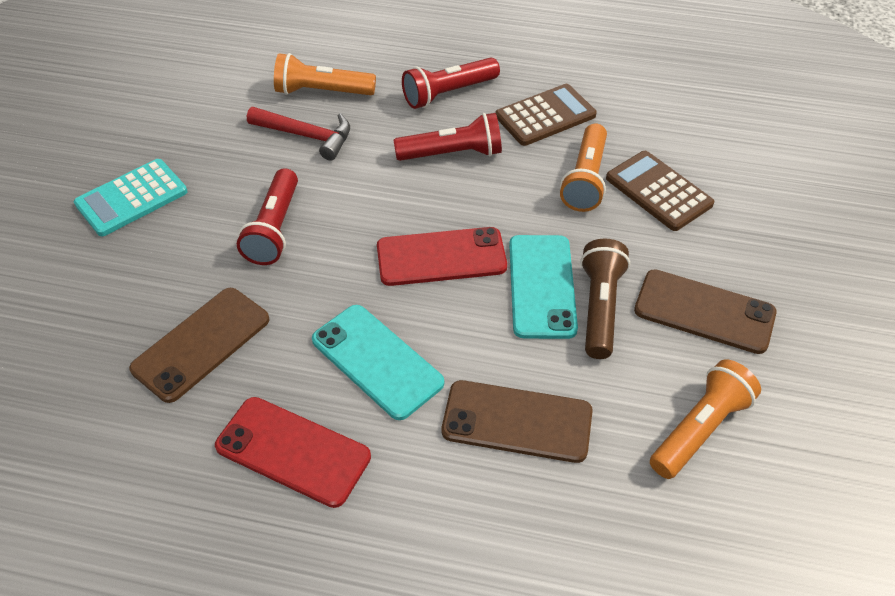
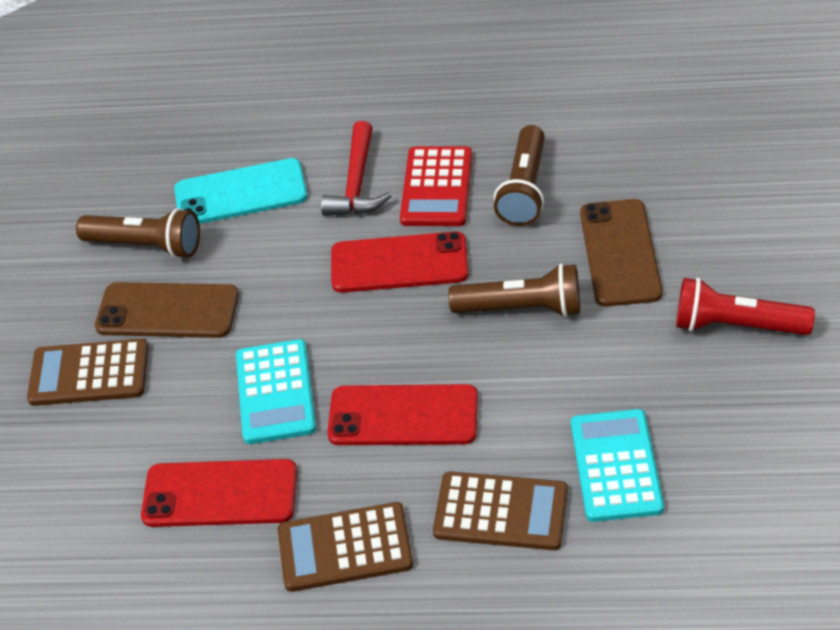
brown calculator: [495,84,597,146] [606,151,714,231] = 2 -> [27,339,149,406] [278,502,413,592] [433,471,568,550] = 3
brown flashlight: [581,239,630,359] = 1 -> [76,208,200,259] [448,263,580,317] [494,125,545,226] = 3
brown phone: [129,288,270,403] [442,380,593,463] [634,269,776,354] = 3 -> [95,282,239,338] [580,199,662,307] = 2
orange flashlight: [274,53,376,95] [560,124,607,212] [650,359,761,479] = 3 -> none = 0
red calculator: none = 0 -> [400,146,472,226] = 1
red flashlight: [237,168,298,265] [394,113,502,161] [402,58,500,109] = 3 -> [676,278,815,335] = 1
red phone: [215,397,371,508] [377,227,507,286] = 2 -> [141,459,297,527] [327,384,478,445] [331,231,469,293] = 3
turquoise calculator: [74,159,188,236] = 1 -> [236,339,316,444] [571,409,664,522] = 2
turquoise phone: [312,305,444,420] [509,235,578,339] = 2 -> [174,158,308,224] = 1

